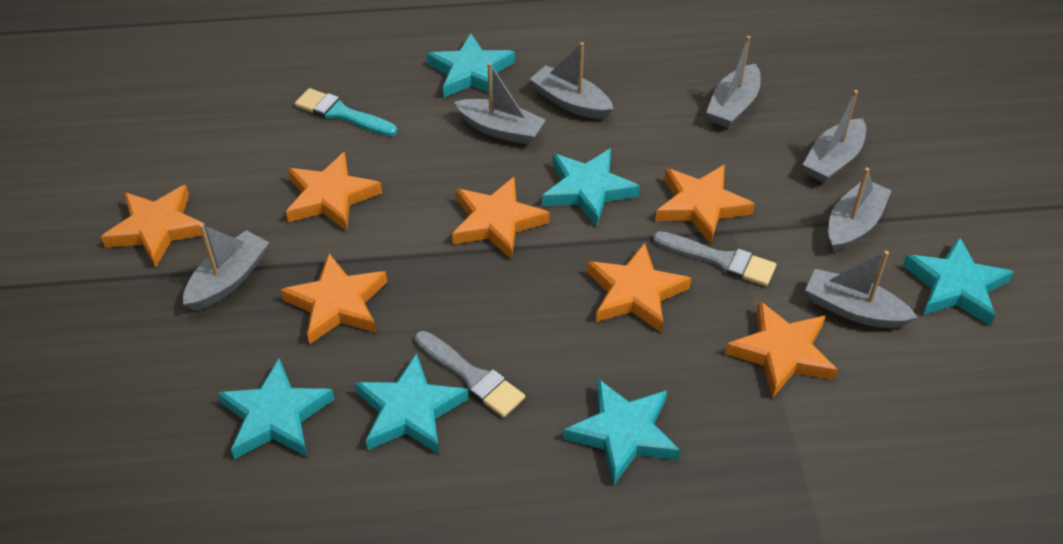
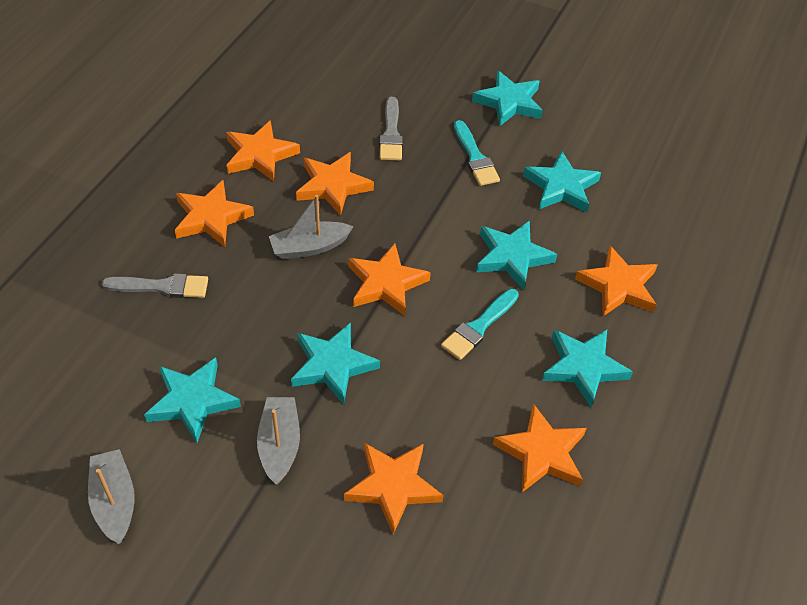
grey boat: [183,224,269,311] [455,62,546,145] [530,42,613,119] [706,36,761,128] [803,90,866,183] [805,251,918,328] [828,167,892,253] = 7 -> [88,449,135,544] [257,397,300,485] [269,195,354,259] = 3
turquoise brush: [295,88,397,137] = 1 -> [441,289,519,360] [454,120,500,186] = 2

